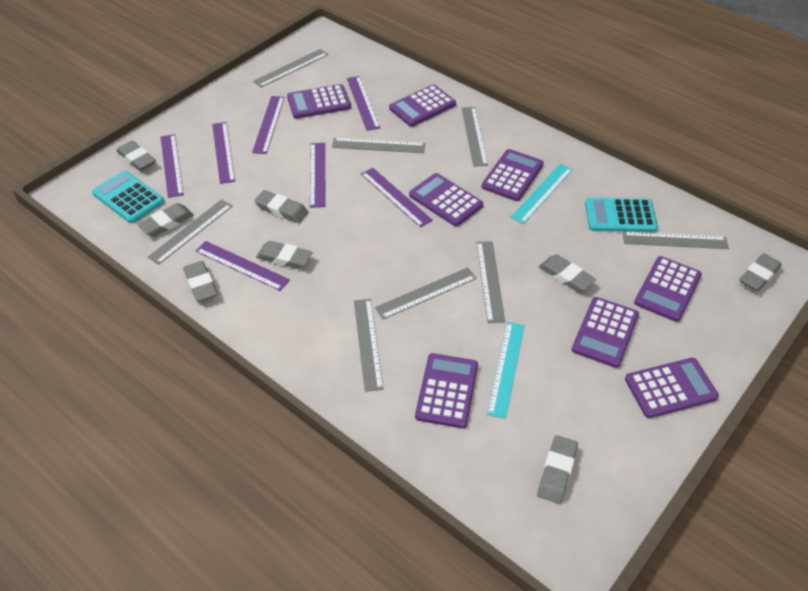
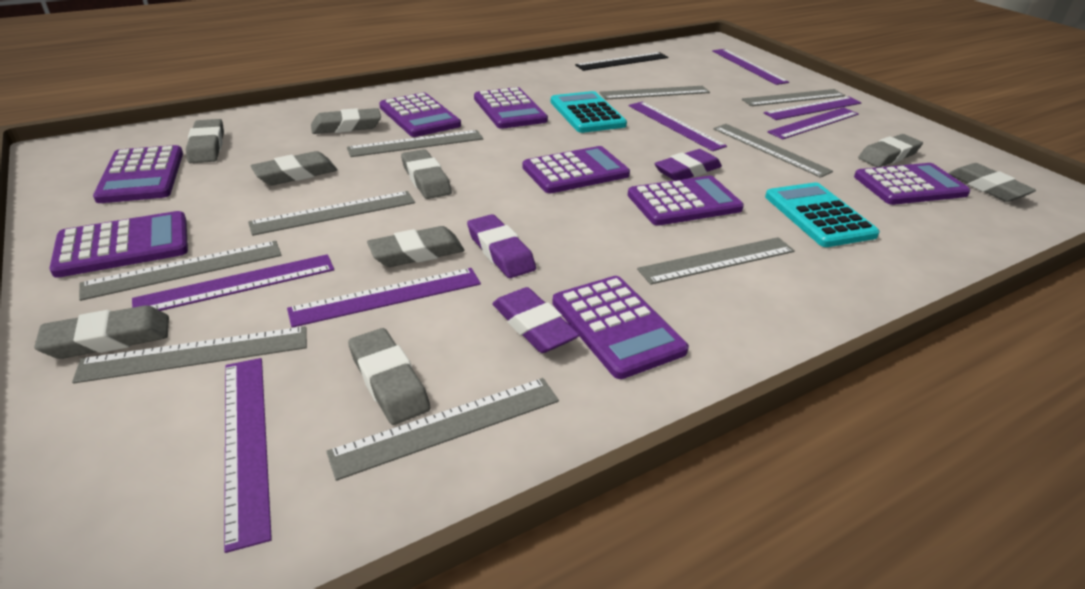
black ruler: none = 0 -> [575,52,668,71] = 1
grey eraser: [116,141,156,171] [137,203,194,237] [183,261,218,302] [254,190,308,223] [256,241,313,269] [537,435,578,504] [539,254,596,292] [739,253,782,291] = 8 -> [34,305,169,359] [186,119,224,163] [251,151,337,185] [311,108,381,134] [348,328,430,425] [367,226,464,267] [401,149,452,199] [858,134,923,167] [948,163,1036,202] = 9
grey ruler: [147,199,232,265] [253,49,329,87] [332,138,425,153] [354,299,384,392] [375,267,477,319] [462,107,488,167] [476,241,505,323] [623,232,729,249] = 8 -> [72,326,307,384] [79,241,281,301] [248,191,415,236] [326,378,559,481] [347,130,483,157] [600,86,710,100] [637,237,795,285] [713,124,833,178] [742,89,845,106] = 9
purple eraser: none = 0 -> [467,214,536,278] [492,287,580,353] [654,149,722,180] = 3
turquoise ruler: [487,322,525,419] [510,164,573,224] = 2 -> none = 0

